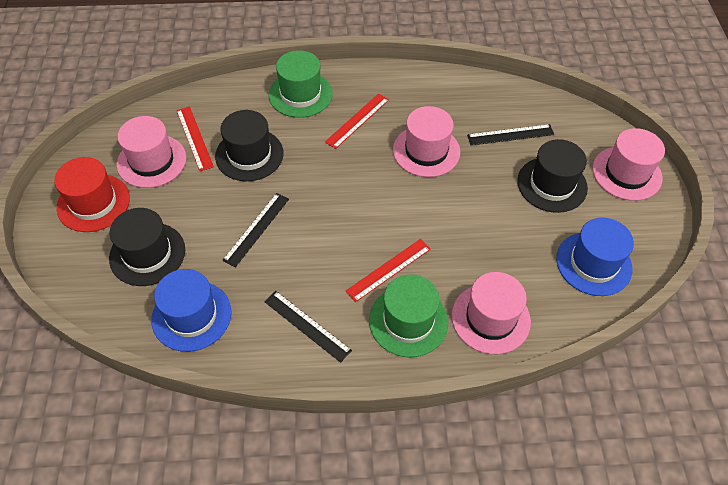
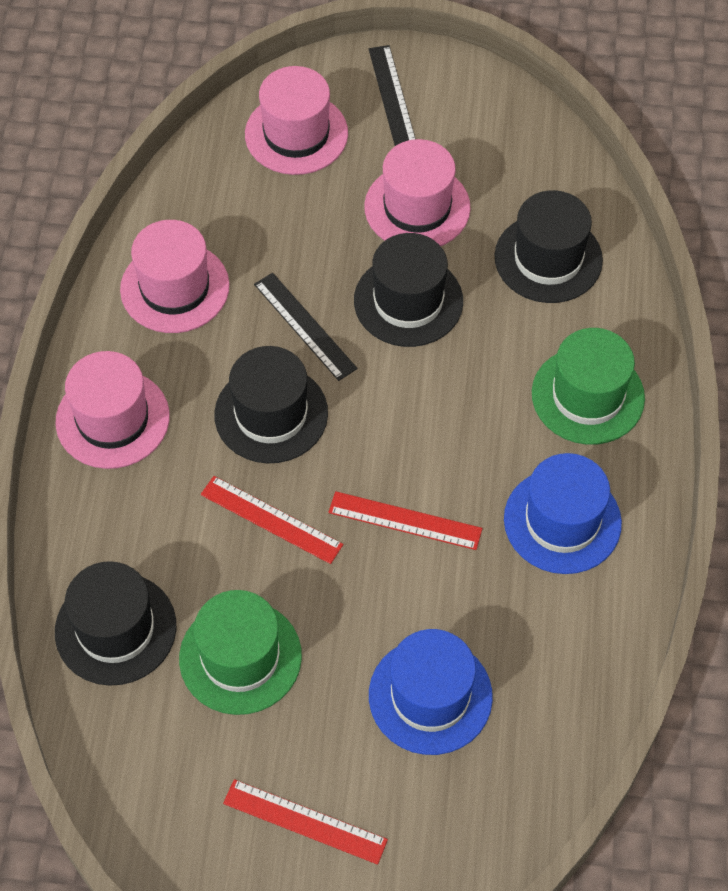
black hat: [109,208,185,286] [215,110,283,181] [517,139,588,213] = 3 -> [55,561,176,686] [214,346,328,463] [354,233,463,347] [494,190,603,303] = 4
black ruler: [222,193,289,267] [264,291,352,363] [467,124,554,146] = 3 -> [254,273,357,381] [369,45,416,146] = 2
red hat: [54,157,130,232] = 1 -> none = 0

